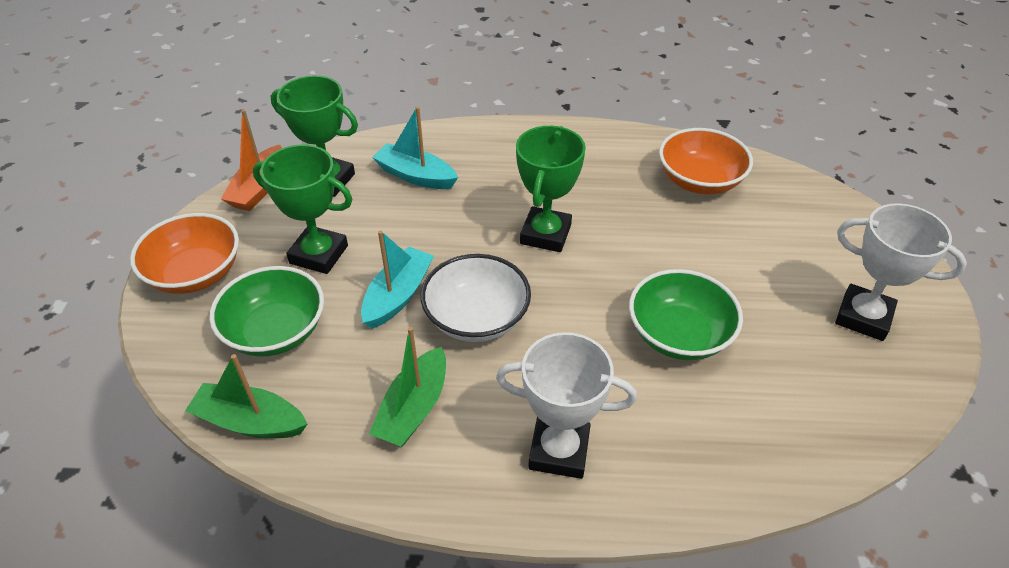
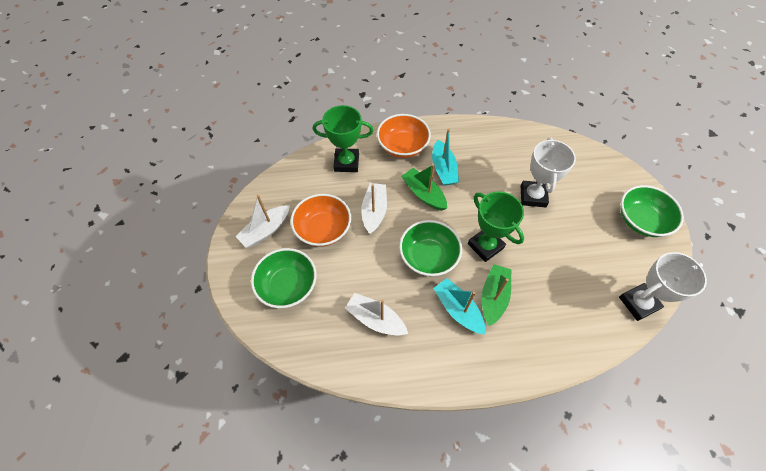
green bowl: [209,266,324,356] [629,269,743,360] = 2 -> [251,248,317,308] [399,220,462,276] [621,185,684,237] = 3
green trophy: [253,145,352,274] [271,75,358,197] [516,126,586,252] = 3 -> [313,105,374,172] [468,191,524,262] = 2
orange boat: [221,109,282,211] = 1 -> none = 0
white boat: none = 0 -> [236,195,290,248] [345,293,408,336] [361,183,387,234] = 3
white bowl: [421,254,531,342] = 1 -> none = 0

